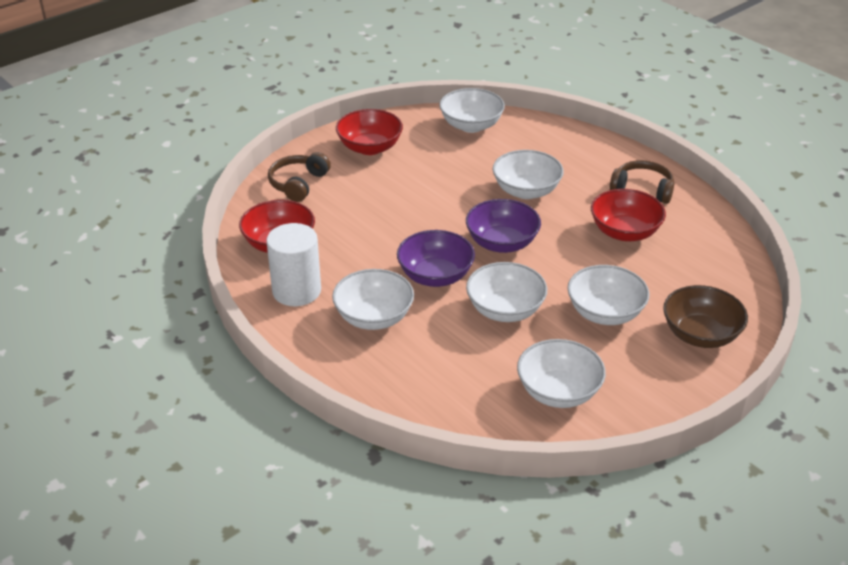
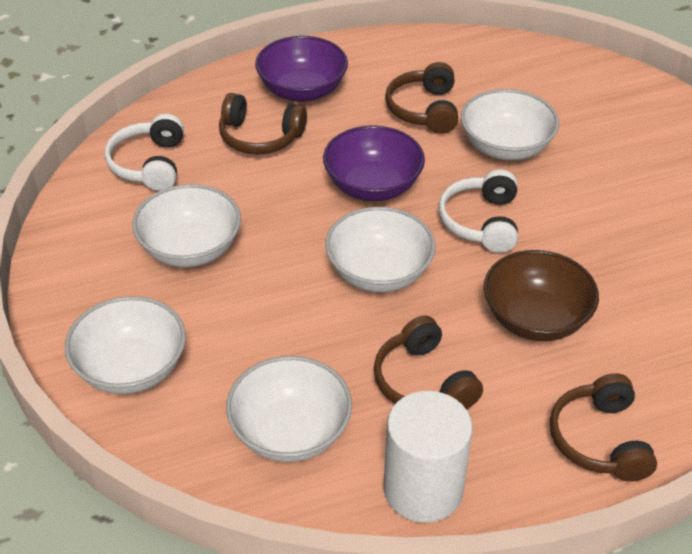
brown headphones: [268,152,331,202] [610,160,674,204] = 2 -> [219,93,307,154] [374,316,483,409] [385,62,458,134] [550,373,657,482] = 4
red bowl: [239,200,315,253] [336,109,403,155] [591,189,666,241] = 3 -> none = 0
white bowl: [332,269,414,330] [439,88,505,133] [466,262,547,322] [493,150,564,199] [517,339,606,408] [567,265,649,325] = 6 -> [65,296,186,394] [132,184,241,267] [226,356,352,462] [325,207,436,292] [461,89,559,160] = 5
white headphones: none = 0 -> [105,113,184,191] [438,169,518,253] = 2

